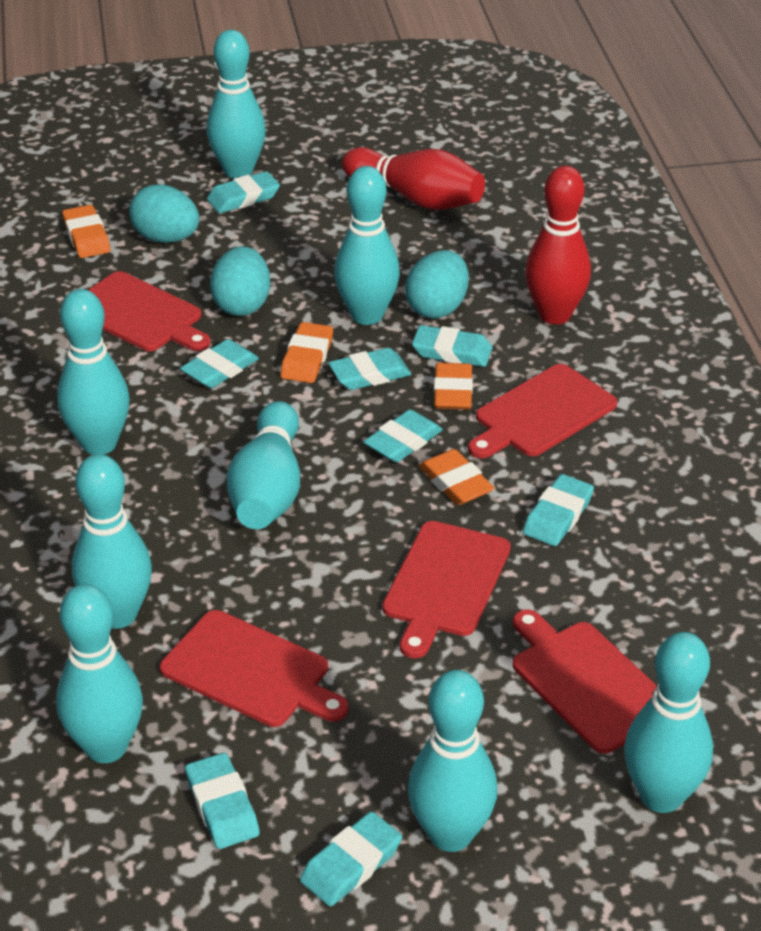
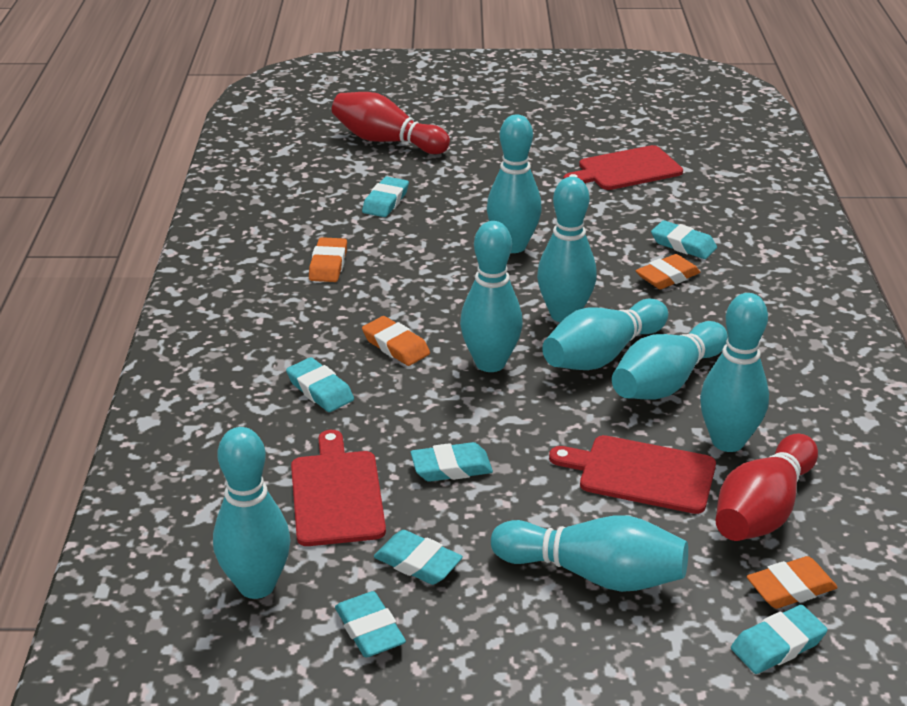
red cutting board: [88,271,211,351] [160,610,349,727] [382,521,511,659] [468,364,617,458] [513,610,657,754] = 5 -> [291,430,386,546] [549,435,716,514] [563,145,683,190] = 3
turquoise egg: [129,184,199,243] [210,246,271,316] [405,250,469,319] = 3 -> none = 0
turquoise eraser: [180,339,259,388] [185,753,260,849] [207,171,280,213] [300,811,402,906] [328,348,411,390] [364,409,443,462] [412,325,492,367] [523,474,594,546] = 8 -> [286,357,354,412] [335,591,406,658] [362,177,409,217] [374,530,463,585] [410,442,493,482] [651,220,717,259] [731,605,828,674] = 7

